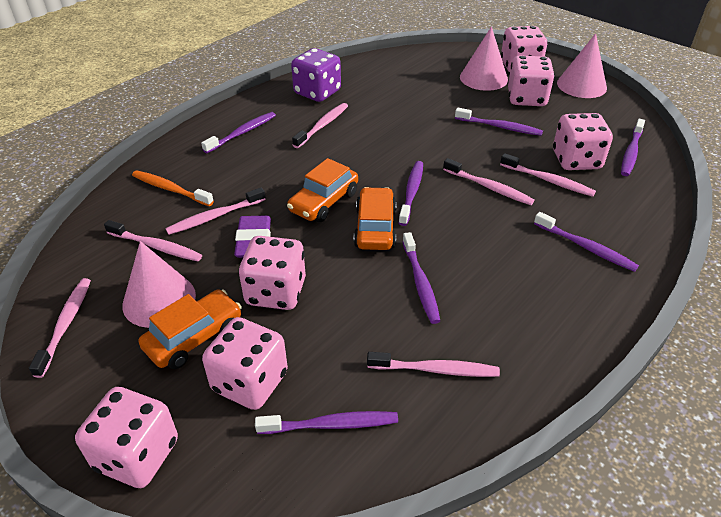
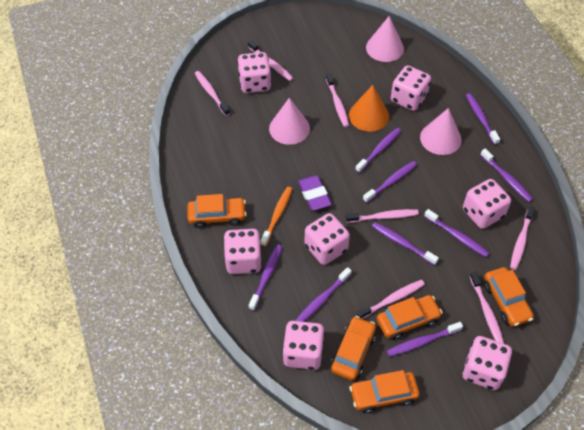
orange car: [139,289,242,369] [287,158,358,222] [354,187,396,250] = 3 -> [187,194,247,228] [330,316,376,381] [349,370,420,413] [376,295,443,340] [484,267,534,327] = 5
orange cone: none = 0 -> [349,85,389,131] = 1
pink dice: [75,387,178,488] [202,317,288,410] [239,236,306,310] [501,26,547,72] [508,55,555,106] [553,113,613,170] = 6 -> [224,229,262,274] [237,52,271,93] [282,321,325,370] [305,213,350,265] [391,66,431,111] [462,336,512,390] [463,179,511,229] = 7
purple dice: [291,48,341,102] = 1 -> none = 0
purple toothbrush: [201,112,276,153] [255,411,398,434] [399,161,423,226] [402,232,440,324] [455,107,543,136] [534,212,639,272] [621,119,645,176] = 7 -> [249,245,282,311] [295,267,352,322] [355,128,401,173] [363,161,417,203] [372,222,439,265] [386,322,463,357] [424,209,489,257] [466,93,500,145] [481,148,533,202] = 9

